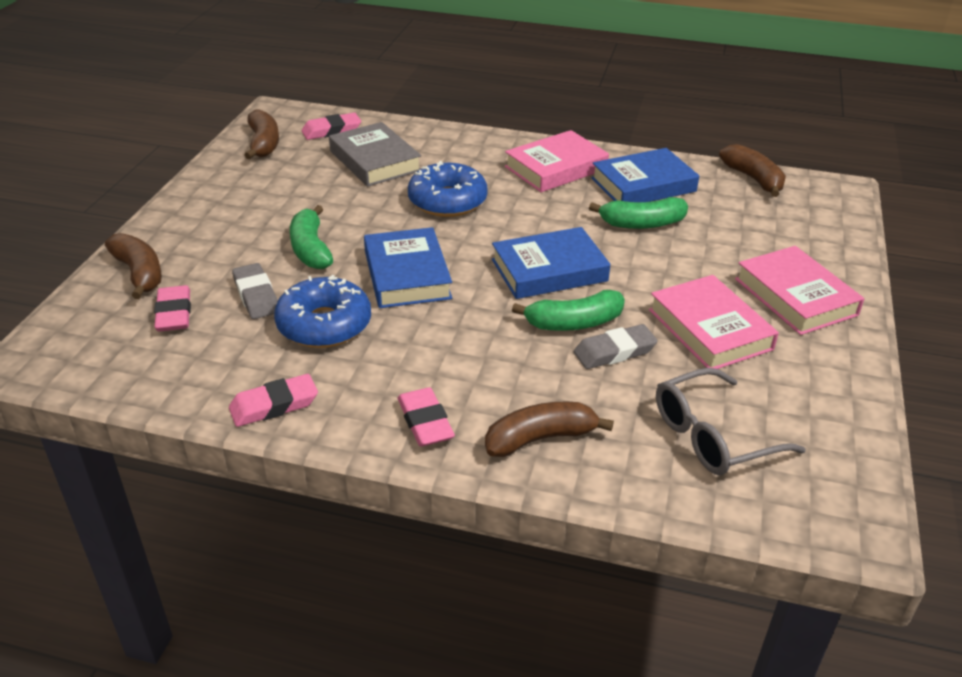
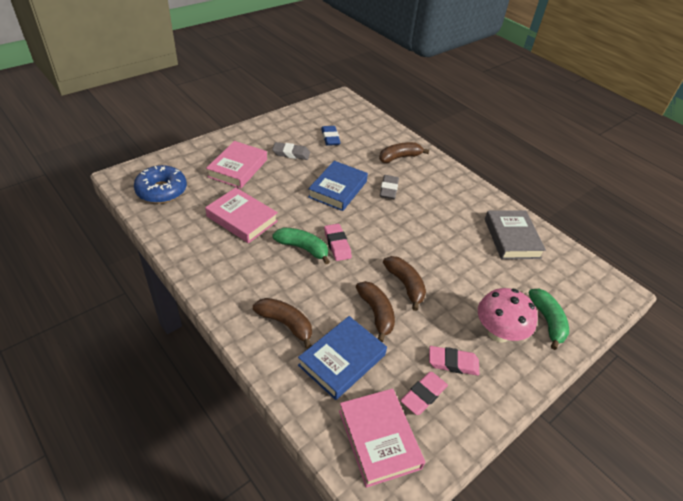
blue book: [364,227,452,308] [492,227,611,299] [591,148,699,202] = 3 -> [298,316,387,400] [308,161,368,211] = 2
blue donut: [274,275,371,348] [408,161,488,217] = 2 -> [134,165,187,203] = 1
blue eraser: none = 0 -> [321,126,341,146] = 1
green banana: [290,205,333,269] [512,290,625,331] [589,197,688,229] = 3 -> [272,227,330,264] [529,289,569,350] = 2
grey glasses: [656,368,806,475] = 1 -> none = 0
pink eraser: [154,285,191,332] [229,374,318,427] [302,113,361,140] [398,387,455,446] = 4 -> [324,224,352,261] [400,372,448,415] [429,346,479,376] = 3
pink mushroom: none = 0 -> [478,288,538,342] = 1

